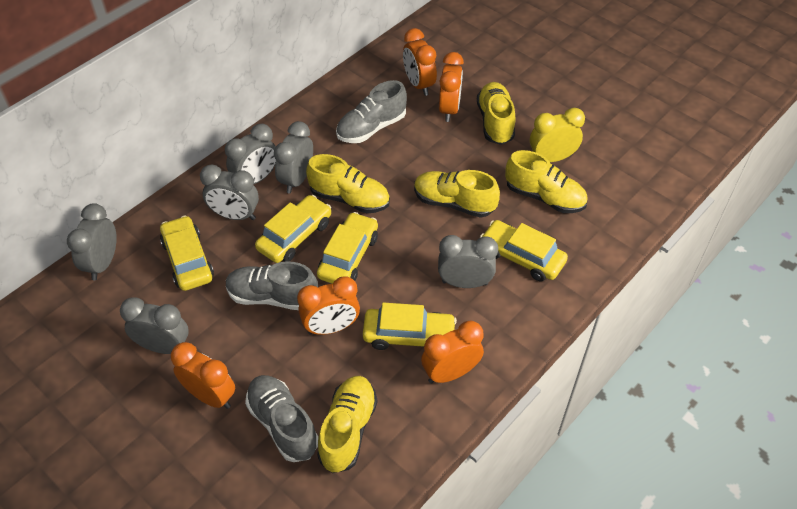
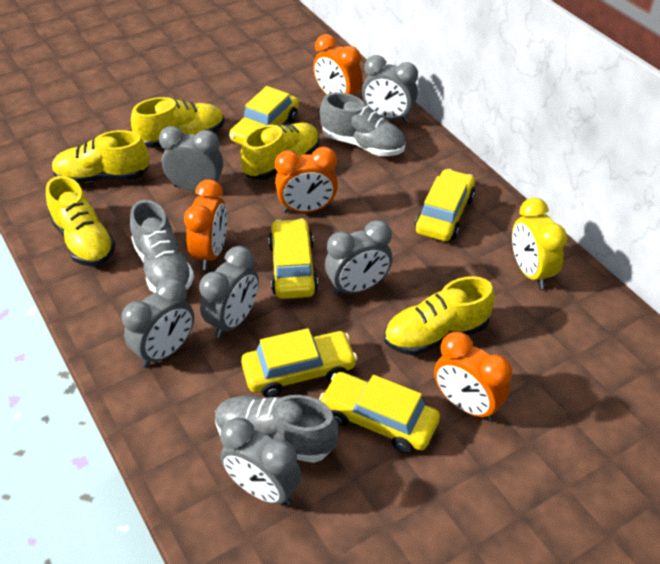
orange clock: [171,342,235,409] [297,276,360,335] [403,28,437,96] [421,321,484,383] [439,52,464,122] = 5 -> [184,179,227,270] [275,147,338,213] [313,34,363,95] [434,332,512,421] = 4

